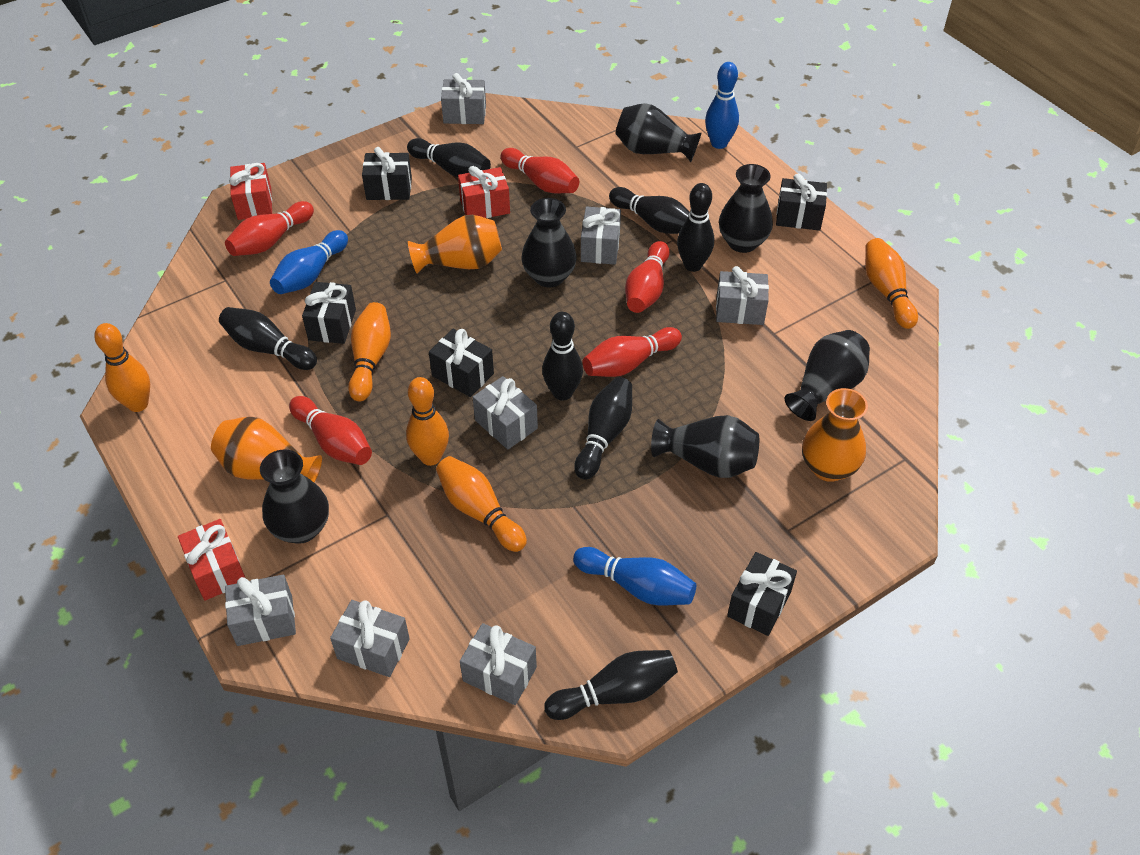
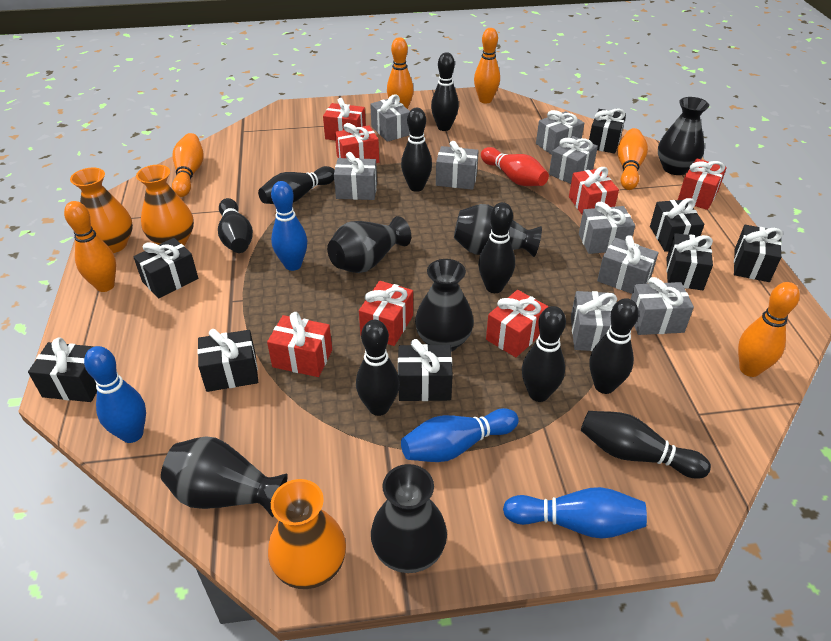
black bowling pin: [219,307,317,370] [407,138,491,177] [542,312,583,401] [544,650,678,720] [574,377,632,480] [609,187,690,234] [677,183,714,272] = 7 -> [218,198,253,253] [258,166,335,204] [356,320,399,416] [401,108,432,192] [431,52,459,131] [478,202,515,293] [522,306,566,402] [581,411,711,479] [589,298,639,394] = 9
black gift: [302,282,356,344] [362,147,412,200] [429,329,494,397] [727,552,797,636] [776,174,827,231] = 5 -> [28,337,97,402] [133,238,198,298] [197,329,258,392] [398,339,453,401] [589,108,626,154] [650,198,704,252] [666,233,713,290] [734,225,783,282] = 8
blue bowling pin: [270,230,348,294] [573,547,696,605] [705,62,739,149] = 3 -> [84,346,146,443] [271,181,307,271] [401,408,519,462] [503,487,647,539] = 4
grey gift: [225,575,296,646] [330,600,410,677] [441,73,486,124] [460,623,537,705] [473,376,538,449] [581,207,621,265] [716,266,769,325] = 7 -> [334,152,377,200] [370,94,410,142] [436,141,479,190] [536,110,584,155] [549,136,598,184] [571,291,617,351] [579,202,635,254] [597,235,659,294] [631,277,694,335] = 9
orange bowling pin: [94,323,150,412] [348,302,391,402] [406,377,449,466] [436,456,527,552] [865,238,918,329] = 5 -> [64,201,116,292] [172,133,204,197] [387,37,414,109] [474,28,500,103] [617,128,648,190] [738,282,800,377] = 6
red bowling pin: [225,201,314,256] [289,396,372,465] [501,148,579,193] [583,327,682,377] [625,241,670,313] = 5 -> [481,147,549,186] = 1
red gift: [178,519,245,601] [229,163,272,220] [458,166,510,218] = 3 -> [267,312,332,377] [323,98,366,140] [335,123,379,163] [359,281,413,346] [486,290,548,357] [569,167,619,214] [678,158,727,210] = 7

